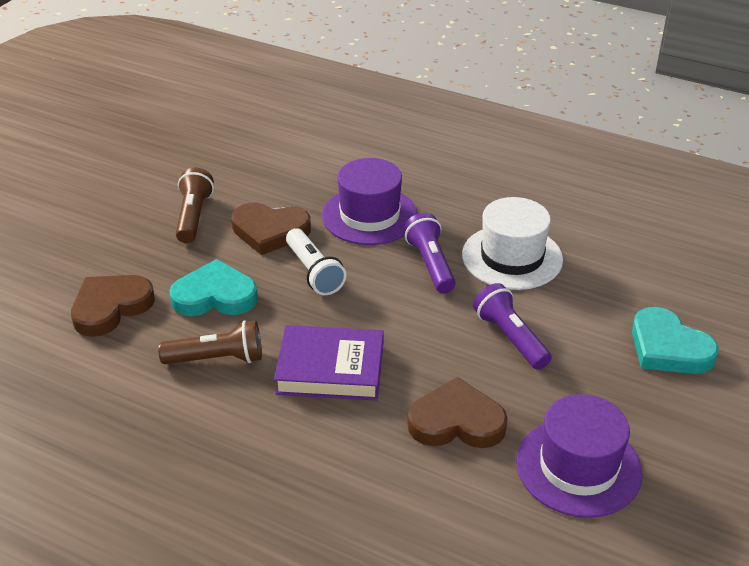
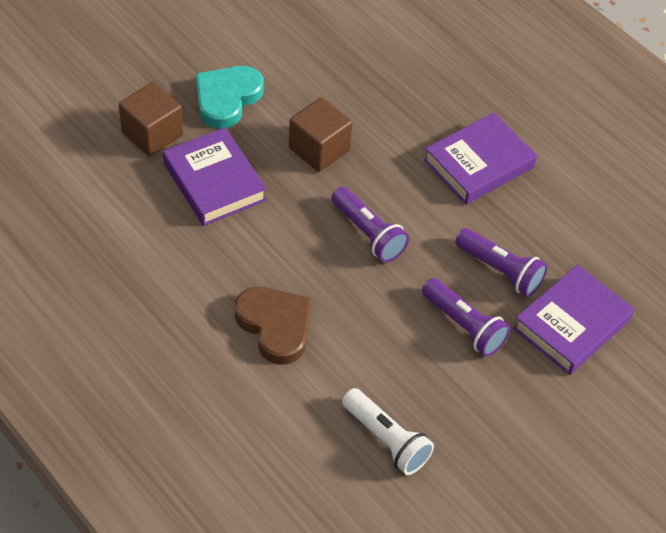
brown cube: none = 0 -> [119,82,183,156] [289,97,352,172] = 2
brown flashlight: [158,320,262,364] [176,167,214,243] = 2 -> none = 0
brown heart: [71,275,155,337] [231,203,311,255] [408,377,508,448] = 3 -> [235,287,312,365] = 1
purple book: [274,325,383,400] = 1 -> [163,128,266,226] [424,112,537,205] [513,264,635,375] = 3
purple flashlight: [404,213,456,293] [473,283,552,370] = 2 -> [331,187,409,262] [422,278,510,356] [455,228,548,297] = 3
purple hat: [322,158,418,245] [516,394,643,518] = 2 -> none = 0
turquoise heart: [169,259,258,316] [632,307,719,374] = 2 -> [196,66,264,129] = 1
white hat: [462,197,563,290] = 1 -> none = 0

